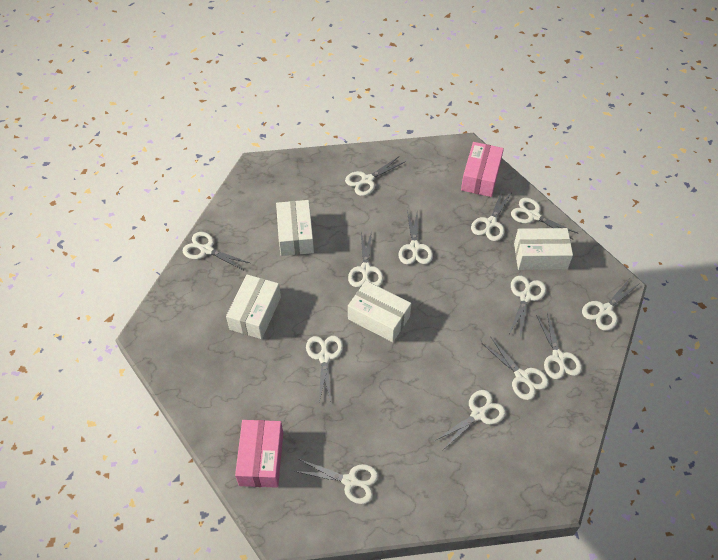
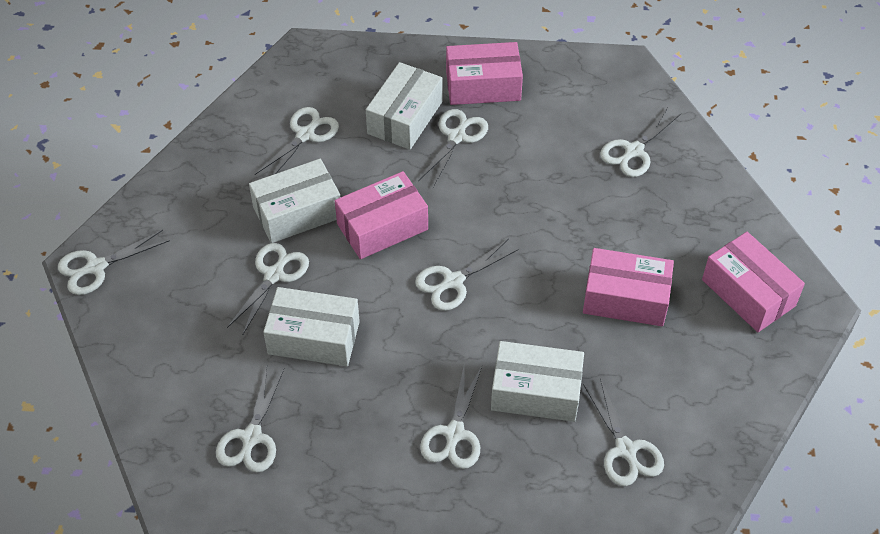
pink box: [235,420,283,488] [461,142,504,197] = 2 -> [335,171,428,259] [446,42,523,105] [583,248,674,326] [702,232,805,332] = 4
white scissors: [183,232,250,271] [294,459,378,504] [306,336,343,402] [345,157,406,196] [348,230,383,287] [398,209,433,265] [434,390,506,450] [471,191,512,241] [483,336,549,400] [509,276,546,338] [511,198,577,240] [536,312,582,379] [582,278,640,331] = 13 -> [58,230,170,295] [216,367,285,473] [227,243,309,334] [255,107,339,175] [415,239,519,311] [418,109,488,187] [420,362,482,469] [583,378,664,486] [600,107,682,177] = 9

